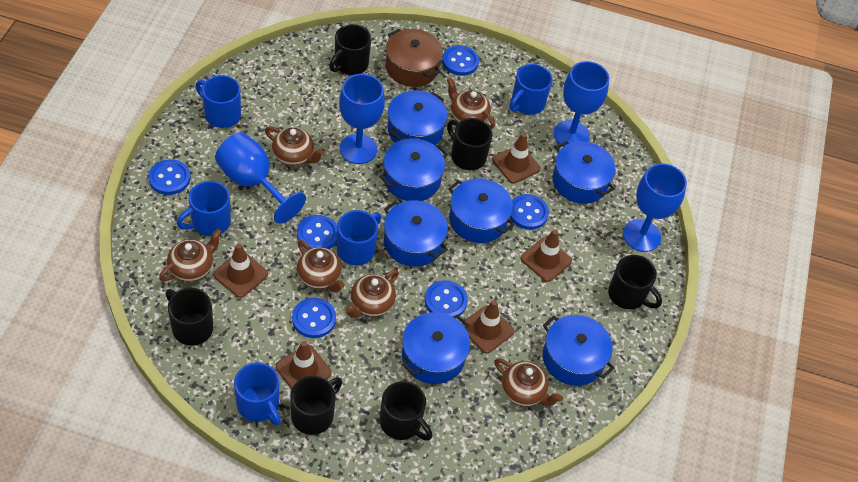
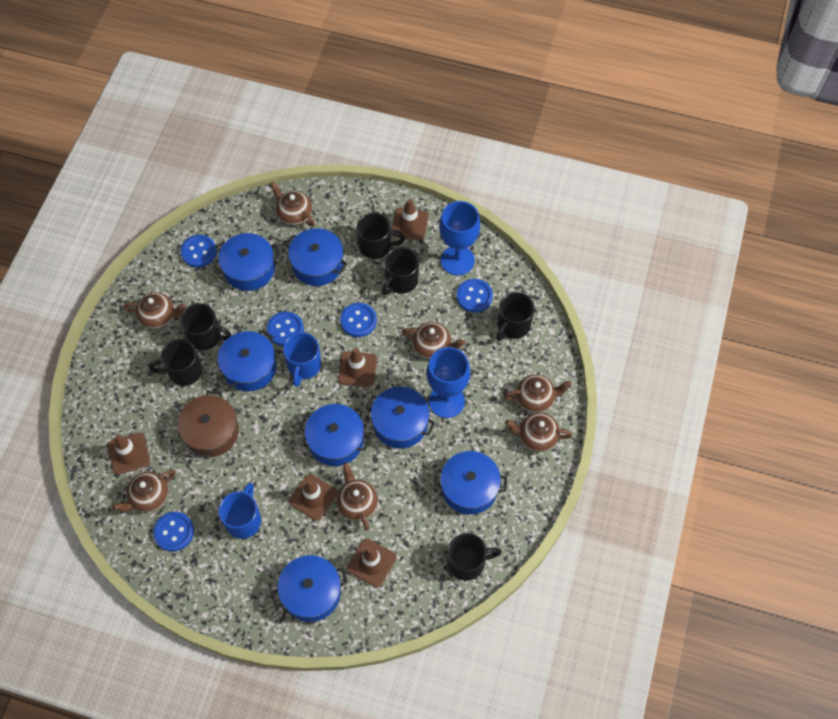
blue button: [148,159,190,195] [292,298,336,338] [297,215,337,249] [425,280,468,317] [442,45,479,76] [510,194,549,230] = 6 -> [153,512,194,552] [181,235,217,268] [267,312,304,346] [340,303,377,337] [457,279,493,313] = 5
blue goblet: [215,132,306,224] [339,74,385,164] [554,61,609,147] [623,163,687,252] = 4 -> [427,347,470,418] [439,201,480,275] = 2
blue mug: [177,181,231,236] [196,75,241,128] [234,363,281,426] [337,210,381,265] [509,64,553,115] = 5 -> [218,483,261,539] [283,332,321,387] = 2
brown teapot: [159,229,222,282] [265,126,325,166] [297,240,345,292] [345,270,399,318] [447,78,495,129] [494,358,563,406] = 6 -> [112,470,175,512] [124,292,186,329] [270,181,315,226] [337,463,378,530] [401,322,465,359] [504,375,572,413] [505,413,573,452] = 7

